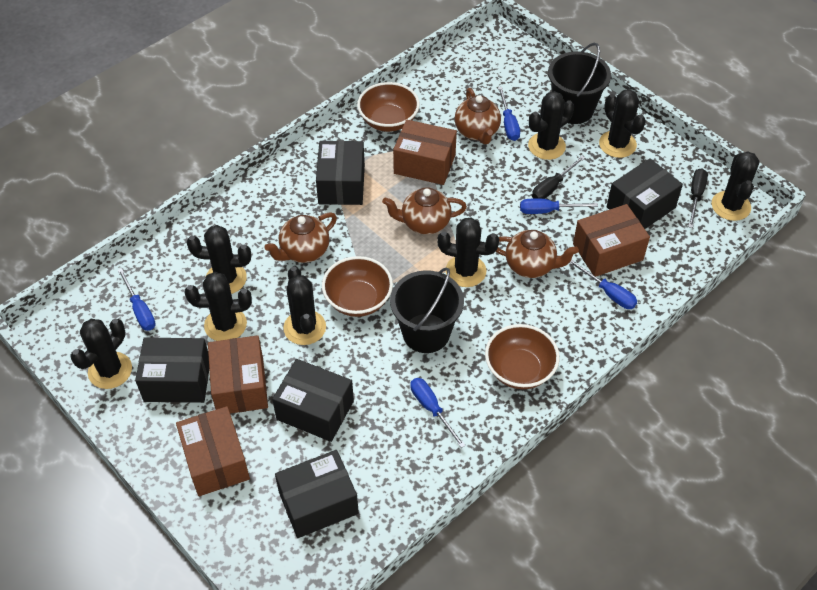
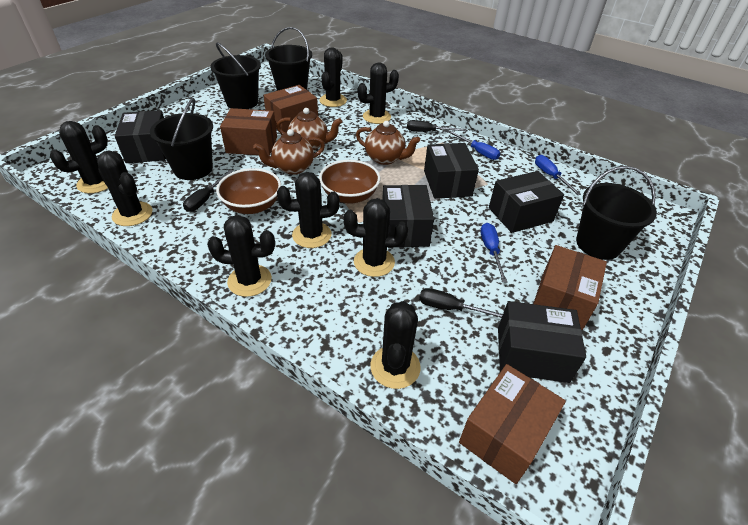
black bucket: [390,267,464,353] [548,43,611,124] = 2 -> [150,98,213,180] [210,42,261,109] [265,27,312,91] [576,166,657,260] = 4
black screwdriver: [532,156,585,199] [688,169,708,228] = 2 -> [183,169,234,212] [407,120,466,132] [419,288,503,317] = 3
blue screwdriver: [117,268,156,331] [410,378,466,448] [498,87,520,141] [520,199,598,214] [570,259,637,309] = 5 -> [448,131,500,160] [481,223,507,282] [535,155,581,195] = 3
brown bowl: [322,256,393,317] [357,82,420,132] [485,324,560,389] = 3 -> [216,168,281,214] [319,160,380,204] = 2
brown teapot: [264,212,337,263] [382,187,467,235] [455,88,501,144] [496,230,579,278] = 4 -> [253,129,325,175] [276,108,342,150] [356,121,420,165] = 3

